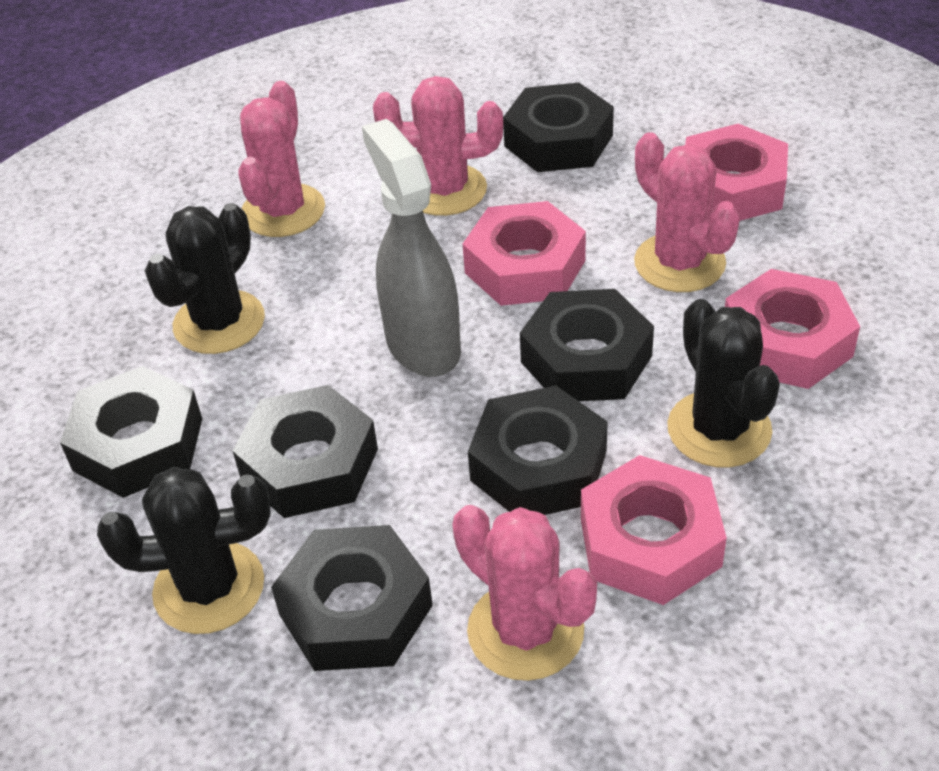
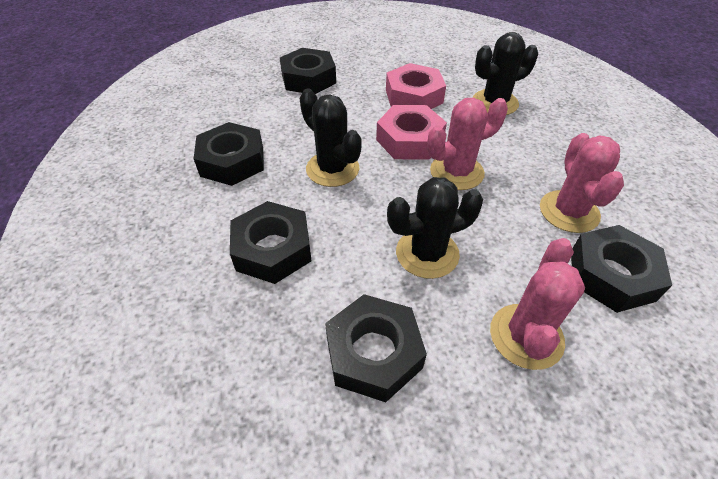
black nut: [60,366,202,498] [233,385,378,518] [271,525,433,671] [468,385,608,515] [503,83,614,172] [520,289,654,401] = 6 -> [194,122,264,186] [230,201,312,284] [280,48,336,94] [325,294,427,402] [571,225,672,313] = 5
grey spray bottle: [362,119,461,377] = 1 -> none = 0
pink cactus: [238,81,325,237] [373,76,503,216] [452,505,597,681] [634,132,740,292] = 4 -> [427,98,508,190] [490,238,585,370] [540,133,624,233] = 3
pink nut: [463,201,586,306] [581,455,727,605] [685,124,788,221] [725,269,860,389] = 4 -> [376,105,447,159] [386,63,446,109] = 2

